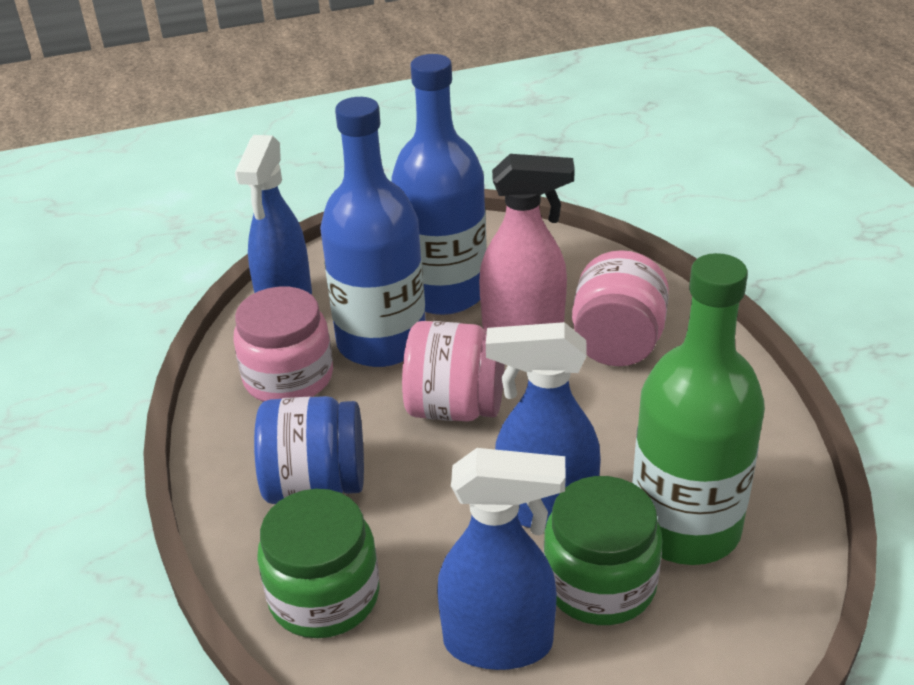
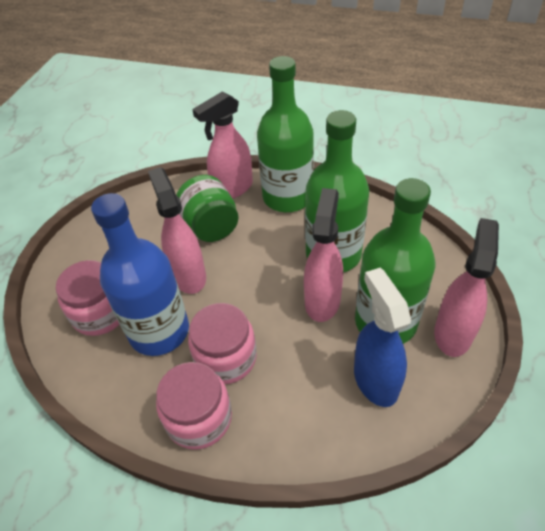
blue bottle: [320,97,426,367] [391,54,487,315] = 2 -> [91,193,189,356] = 1
blue jar: [254,396,364,504] = 1 -> none = 0
blue spray bottle: [235,135,312,295] [437,448,566,670] [486,322,601,528] = 3 -> [354,268,411,407] = 1
green bottle: [632,253,765,565] = 1 -> [257,56,314,212] [305,110,369,272] [355,178,436,344] = 3
green jar: [257,489,380,638] [544,476,663,625] = 2 -> [176,175,239,242] = 1
pink spray bottle: [479,154,575,332] = 1 -> [148,167,206,294] [192,91,253,199] [304,188,343,322] [434,218,499,357] = 4

